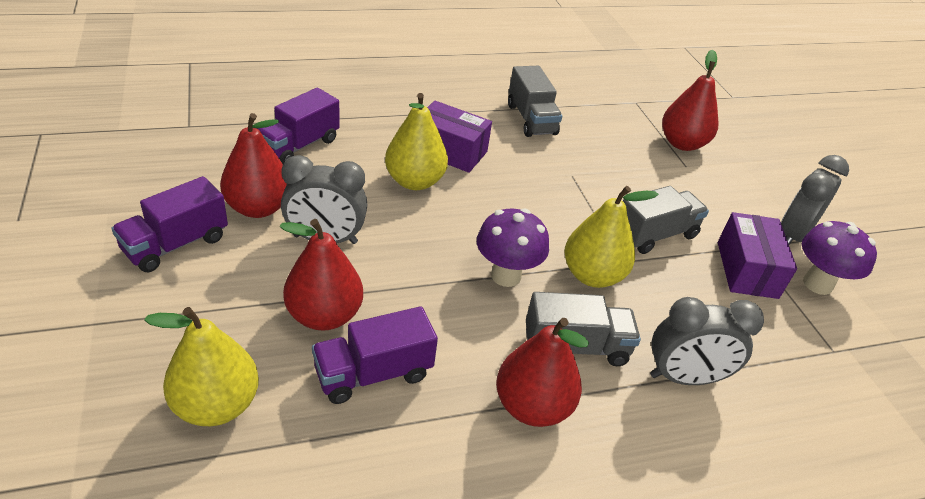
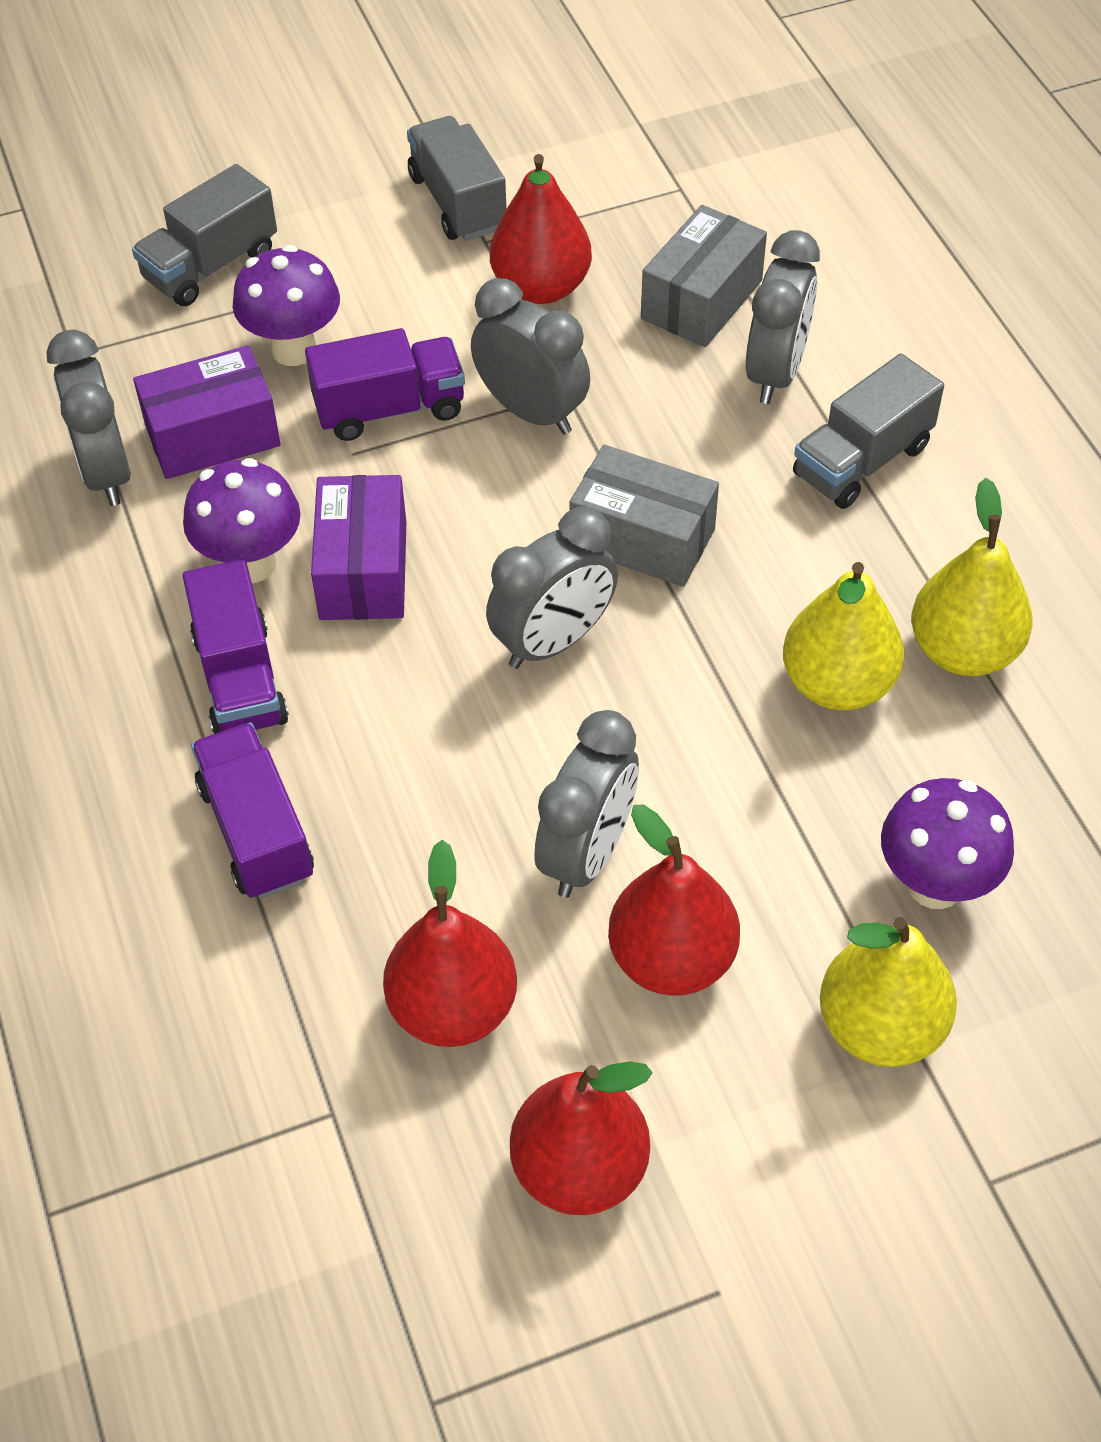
grey box: none = 0 -> [570,445,719,587] [641,205,767,347] = 2
grey clock: [281,155,368,244] [650,297,764,385] [781,155,849,245] = 3 -> [46,330,131,506] [471,278,590,435] [486,507,618,669] [534,710,639,898] [746,230,820,404] = 5
purple mushroom: [477,208,549,287] [802,221,877,295] = 2 -> [183,458,301,583] [233,245,340,366] [881,778,1014,909] = 3

